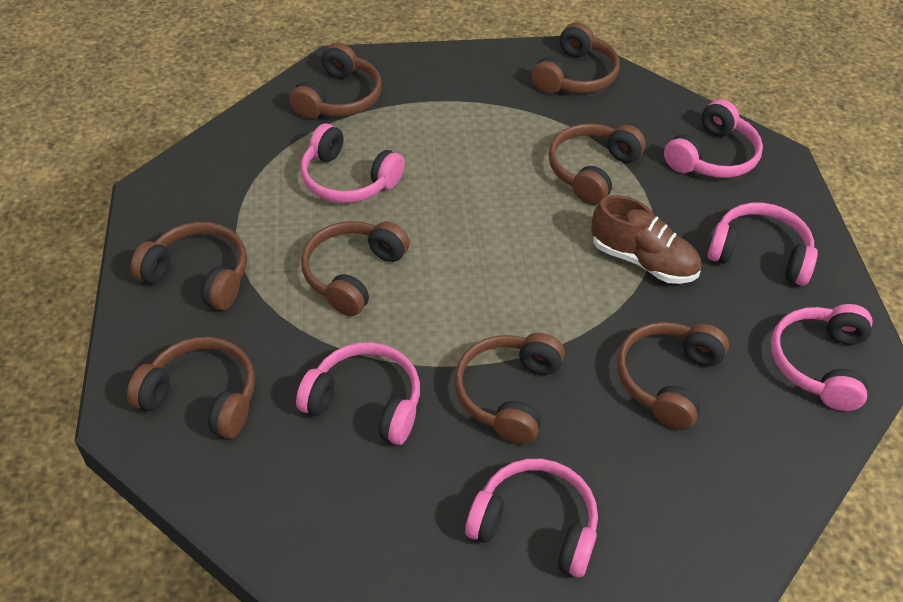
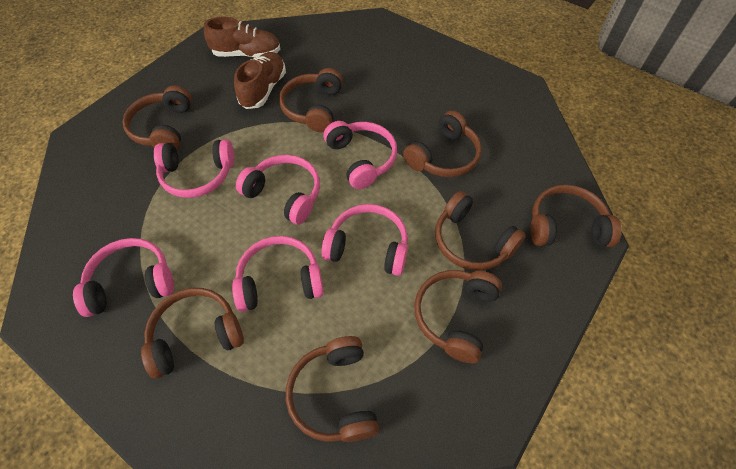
brown shoe: [591,195,701,284] = 1 -> [204,16,280,58] [234,52,286,109] = 2

